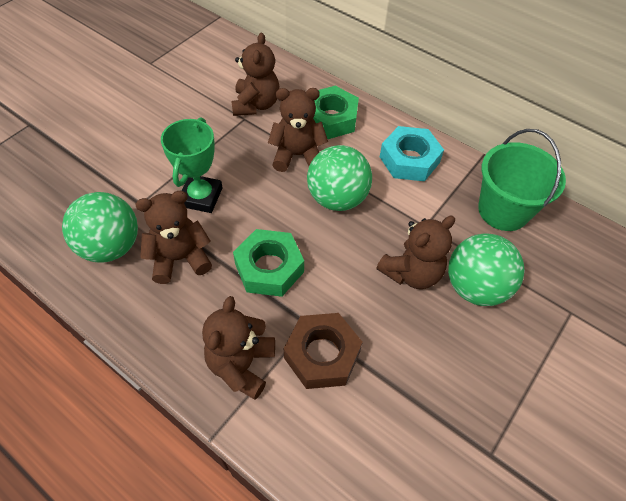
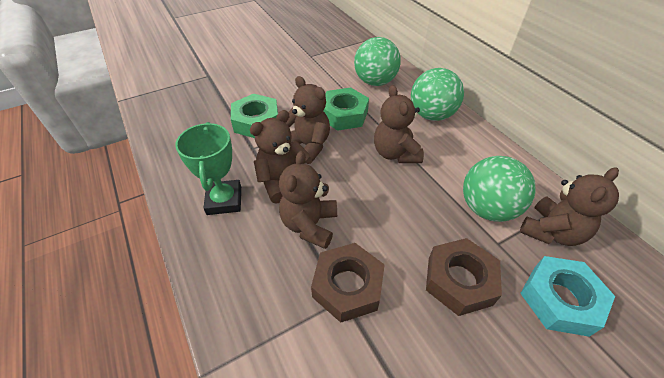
brown nut: [284,313,363,389] = 1 -> [311,243,385,323] [426,238,502,316] = 2
green bucket: [478,129,566,231] = 1 -> none = 0

